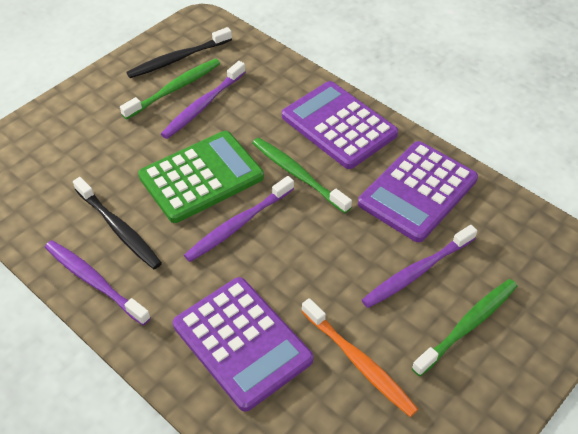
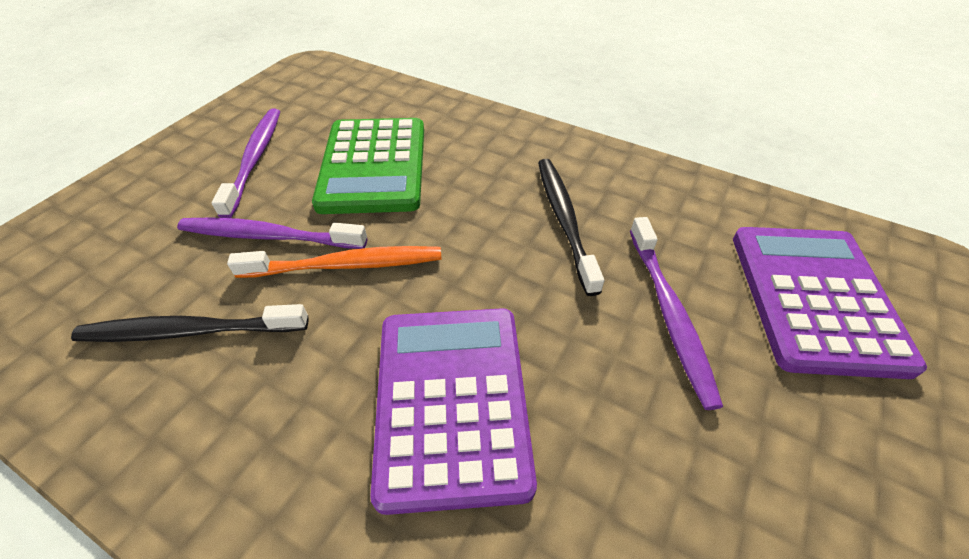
green toothbrush: [120,59,220,120] [252,138,352,213] [412,279,517,376] = 3 -> none = 0
purple calculator: [173,277,313,412] [282,81,398,169] [358,141,478,242] = 3 -> [370,308,537,515] [733,227,927,379] = 2
purple toothbrush: [45,240,151,326] [161,61,245,139] [184,176,294,262] [362,225,477,308] = 4 -> [177,217,367,249] [212,109,280,218] [630,217,723,410] = 3

